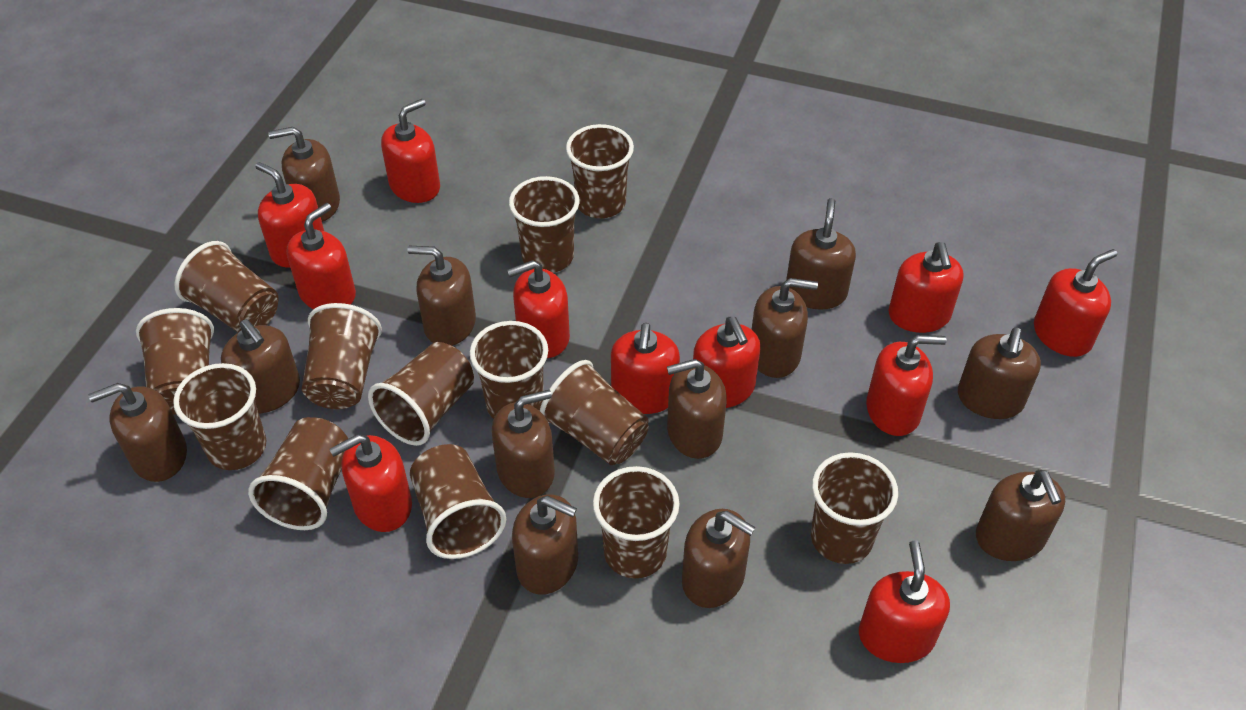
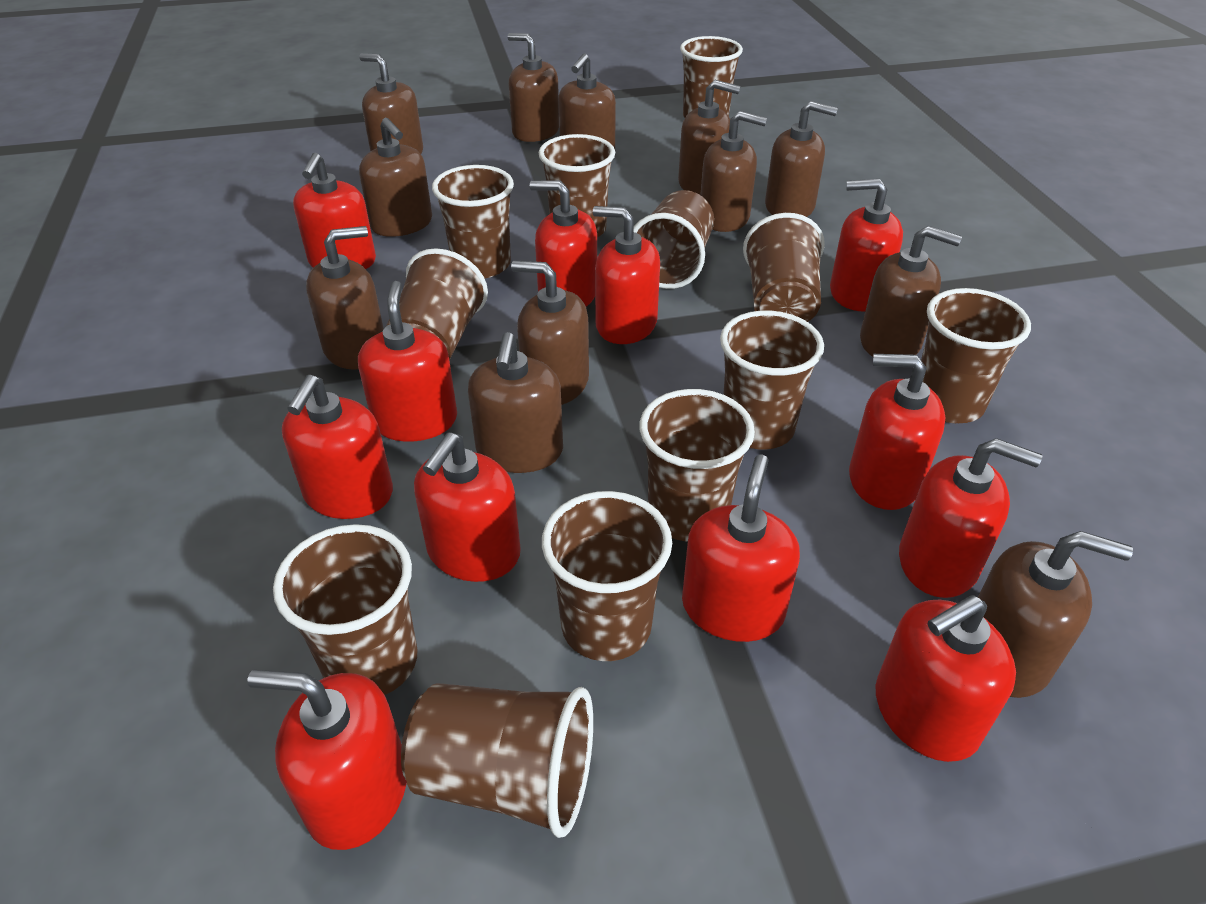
brown cup: [136,308,214,415] [173,363,267,470] [174,241,278,333] [248,417,348,530] [302,303,382,409] [368,342,474,446] [410,444,506,559] [470,321,548,419] [509,176,580,273] [540,360,649,465] [566,124,634,218] [593,466,680,578] [811,452,898,564] = 13 -> [273,524,417,695] [386,248,488,360] [401,683,593,838] [432,165,514,278] [539,134,615,237] [542,491,672,661] [634,190,714,289] [639,389,755,542] [680,36,743,118] [720,311,824,449] [743,213,825,322] [921,288,1031,423] = 12
red soap dispenser: [255,162,324,267] [287,203,356,309] [329,434,412,532] [381,99,440,203] [507,260,570,358] [611,323,680,414] [693,317,760,408] [859,540,950,663] [866,335,946,436] [888,242,964,333] [1034,249,1117,357] = 11 -> [247,670,407,850] [282,375,393,519] [293,153,376,269] [358,281,457,442] [414,433,521,582] [530,180,597,307] [593,206,660,344] [682,454,800,642] [830,179,903,311] [849,354,946,510] [875,595,1016,762] [899,438,1042,598] = 12

